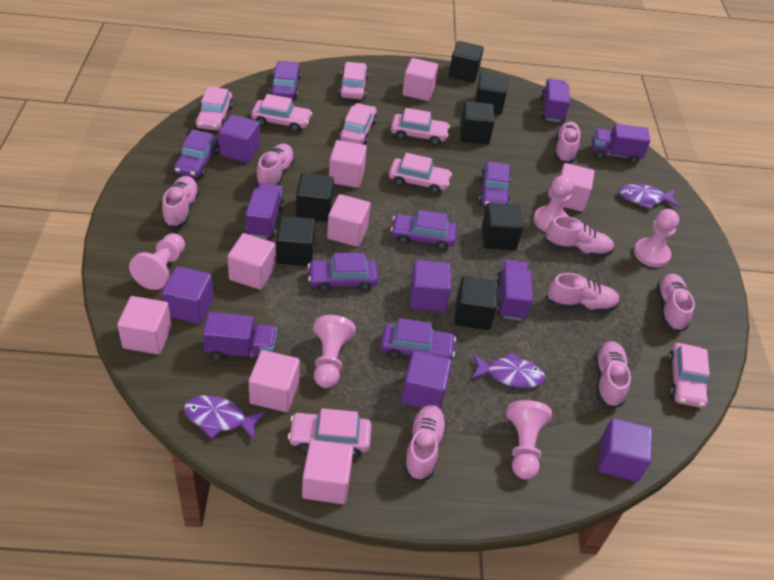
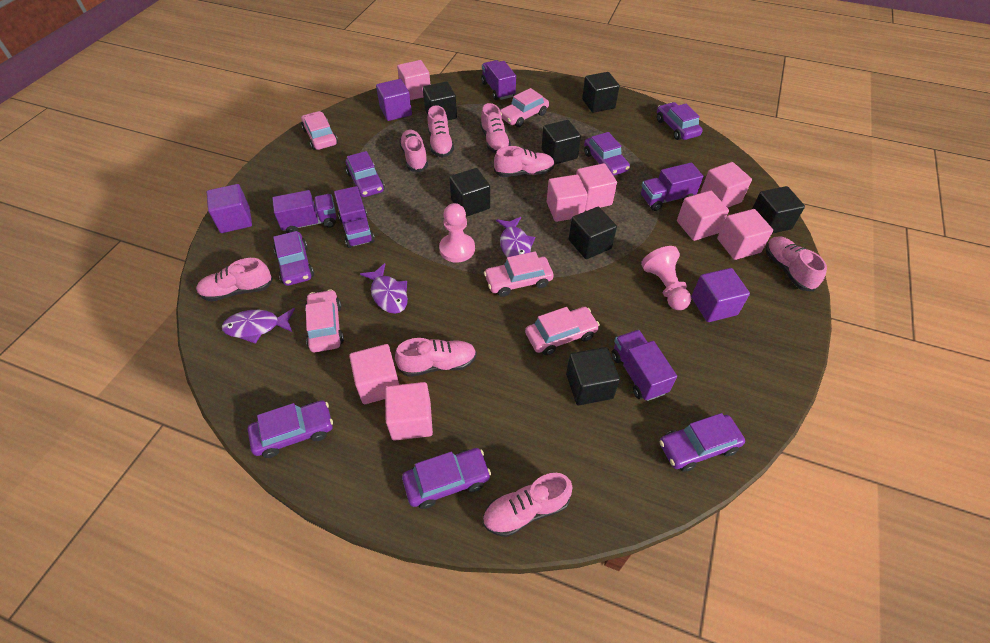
pink car: [195,87,233,131] [251,94,312,132] [288,408,372,457] [339,62,368,99] [339,103,377,145] [389,153,452,194] [391,108,450,146] [667,343,710,408] = 8 -> [301,111,338,150] [305,289,344,352] [484,252,554,297] [500,88,549,127] [525,307,600,355] = 5
pink pawn: [129,233,185,290] [313,315,356,388] [506,400,552,480] [533,176,573,232] [634,209,679,267] = 5 -> [439,203,475,263] [641,246,691,310] = 2
purple car: [174,129,219,178] [270,61,301,99] [308,253,378,293] [381,318,456,360] [391,210,457,251] [479,161,511,207] = 6 -> [248,400,333,458] [273,231,314,286] [346,151,385,197] [402,448,491,509] [584,132,630,176] [657,102,703,140] [660,413,745,472] = 7
purple cube: [162,266,214,324] [219,114,260,163] [402,351,452,410] [410,260,451,312] [598,418,652,482] = 5 -> [207,184,252,233] [376,79,412,121] [691,268,750,322] = 3

